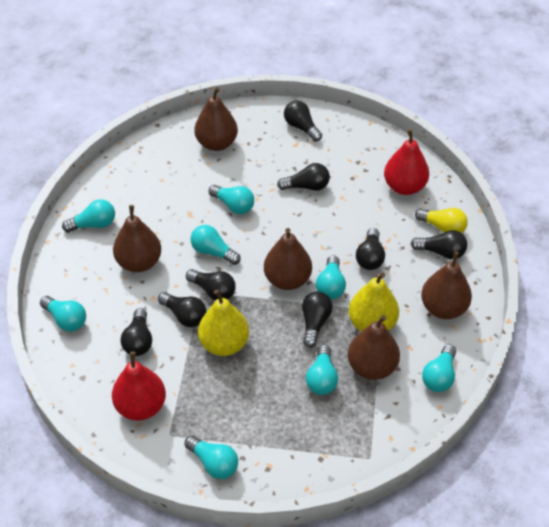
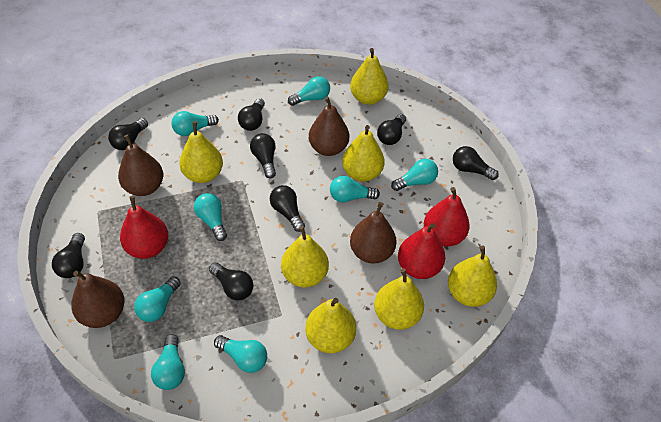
brown pear: [113,205,161,272] [194,87,238,151] [264,228,312,290] [348,315,400,380] [421,251,472,319] = 5 -> [71,271,125,328] [118,134,163,196] [309,97,349,156] [350,202,397,264] = 4
red pear: [112,351,166,420] [384,129,429,195] = 2 -> [120,196,168,259] [398,223,445,279] [424,187,470,246] = 3
yellow light bulb: [415,208,468,233] = 1 -> none = 0
yellow pear: [198,289,249,356] [349,272,399,331] = 2 -> [179,121,223,183] [281,226,329,287] [305,298,356,353] [342,125,385,182] [350,48,389,105] [374,268,424,330] [448,245,497,307] = 7

